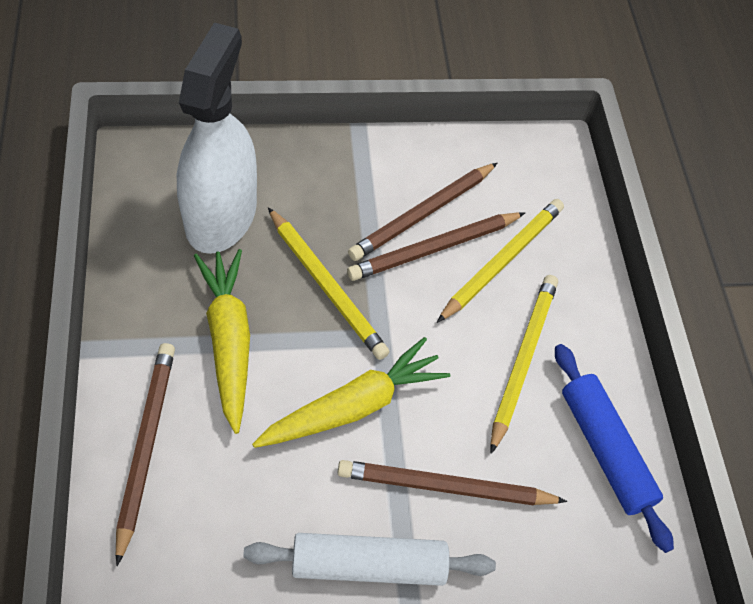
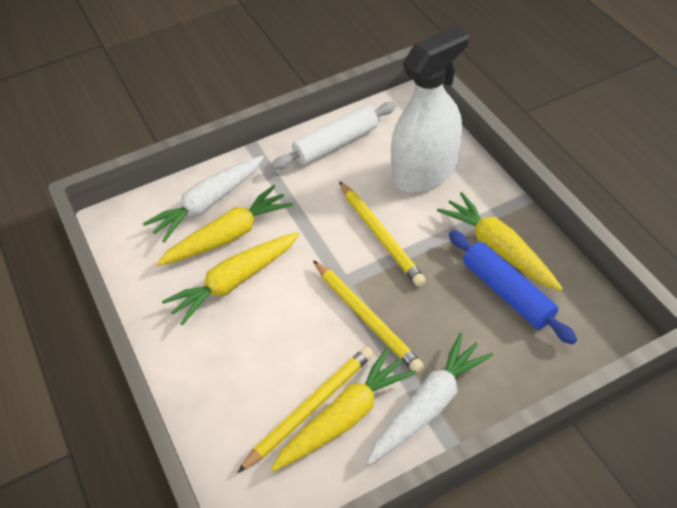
brown pencil: [116,343,175,566] [337,460,567,505] [347,212,525,281] [348,163,497,261] = 4 -> none = 0
white carrot: none = 0 -> [143,155,264,243] [367,333,494,465] = 2
yellow carrot: [194,249,250,434] [252,337,450,448] = 2 -> [157,185,293,266] [162,232,299,326] [271,347,416,472] [437,192,563,291] = 4

